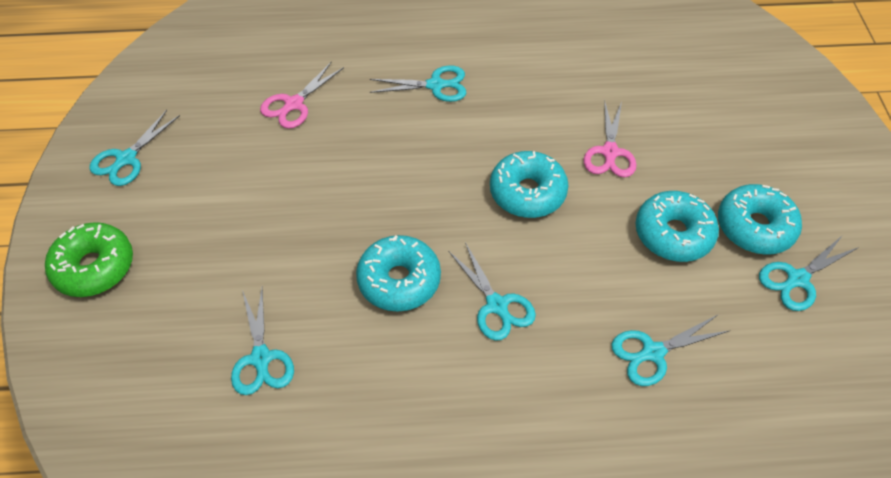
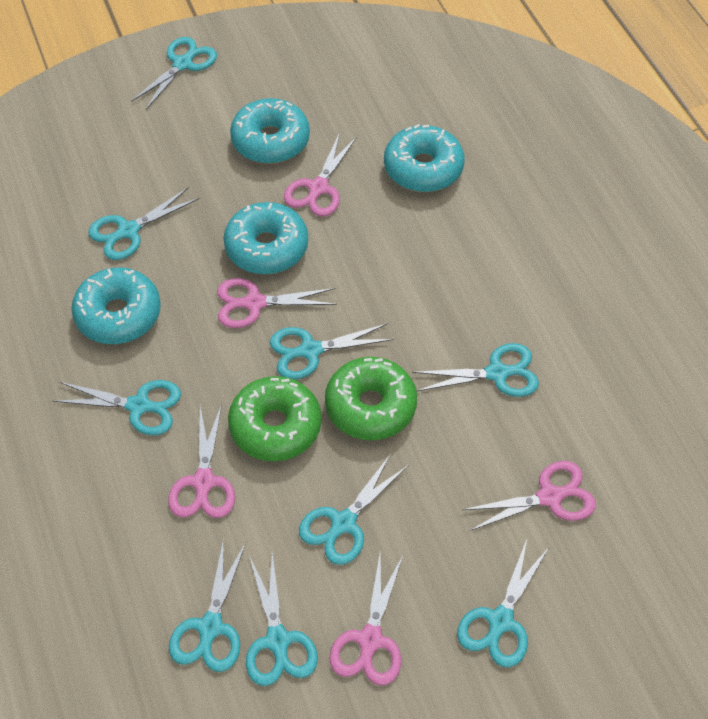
green donut: [45,222,133,297] = 1 -> [228,376,322,461] [325,357,417,440] = 2
pink scissors: [260,61,344,129] [584,100,637,178] = 2 -> [168,404,235,518] [217,278,337,328] [284,132,357,216] [329,554,403,686] [462,461,596,531] = 5
turquoise scissors: [89,110,180,186] [231,288,294,395] [370,65,466,102] [448,242,536,341] [611,315,731,386] [759,235,859,311] = 6 -> [53,380,181,436] [88,187,199,260] [131,37,217,110] [169,538,246,672] [246,552,318,686] [270,323,394,380] [299,454,409,565] [412,343,539,397] [457,539,549,667] = 9

